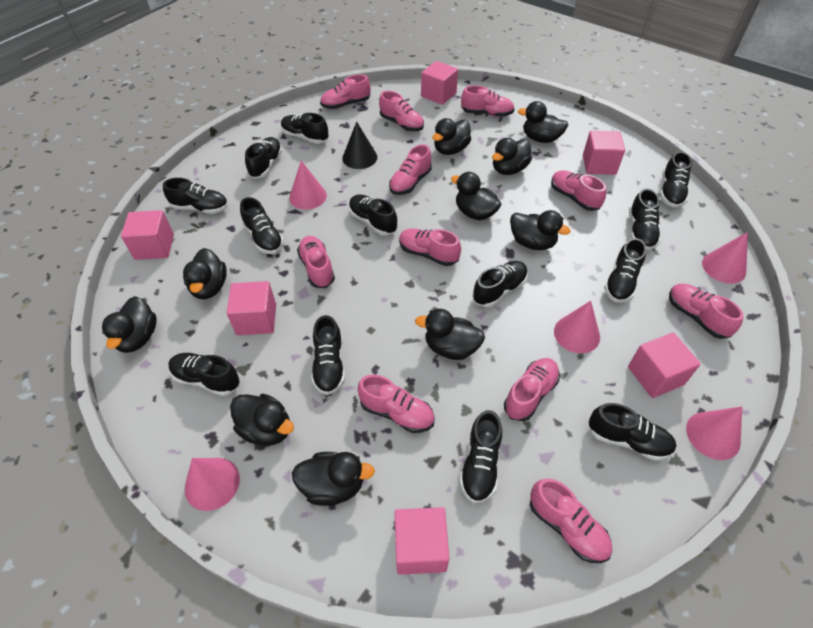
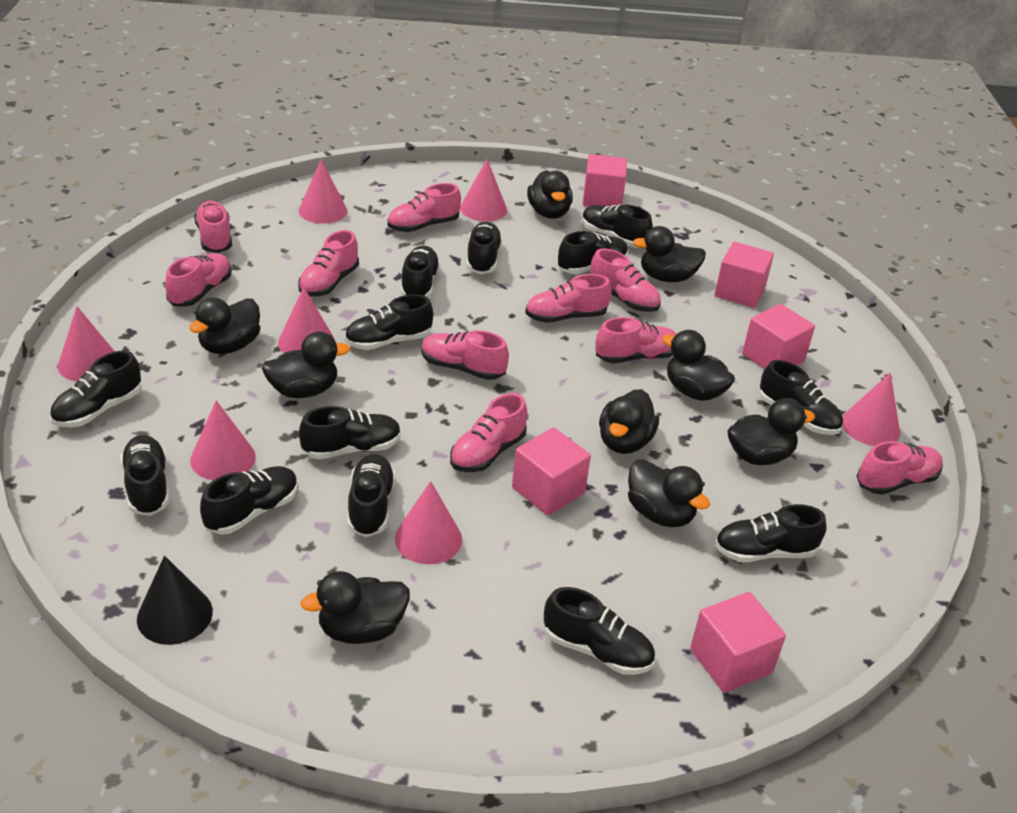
black duck: [102,296,157,353] [183,248,227,299] [230,394,294,446] [292,452,375,506] [415,309,485,360] [432,118,471,155] [451,172,502,220] [492,138,532,175] [510,210,570,250] [518,101,568,143] = 10 -> [189,297,261,354] [262,332,350,398] [300,571,410,644] [527,170,573,219] [599,389,659,454] [628,459,710,527] [633,226,706,282] [662,330,735,401] [727,398,815,465] = 9
pink cone: [185,458,240,511] [289,161,327,210] [554,301,600,353] [686,407,742,460] [702,232,748,284] = 5 -> [58,306,115,381] [190,401,256,480] [278,287,335,353] [299,160,347,224] [395,481,462,564] [460,159,507,222] [842,373,900,446] = 7
pink cube: [121,210,174,260] [227,281,276,335] [395,507,449,575] [421,61,458,105] [583,131,625,175] [628,332,700,398] = 6 -> [512,427,591,516] [583,154,627,207] [690,592,786,693] [714,242,774,308] [742,304,815,369] = 5
pink shoe: [297,236,335,288] [320,74,370,109] [357,375,435,433] [379,91,424,131] [389,144,432,195] [399,228,461,266] [461,85,514,117] [504,358,560,421] [530,478,612,563] [551,170,606,211] [669,284,743,339] = 11 -> [165,253,232,307] [194,201,232,253] [298,230,359,297] [388,183,461,232] [421,330,509,380] [450,393,527,472] [525,274,612,323] [590,248,661,312] [595,317,677,363] [857,441,943,495] = 10

